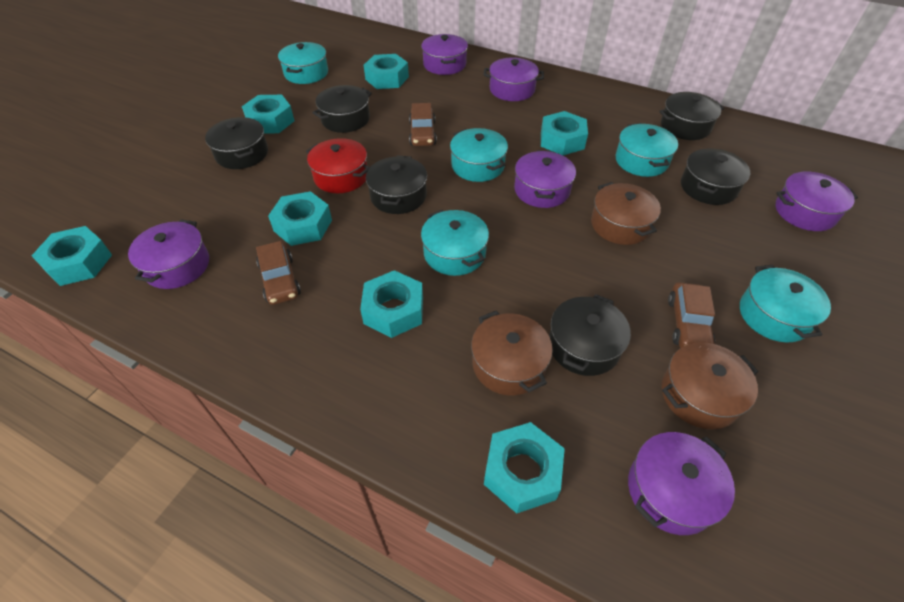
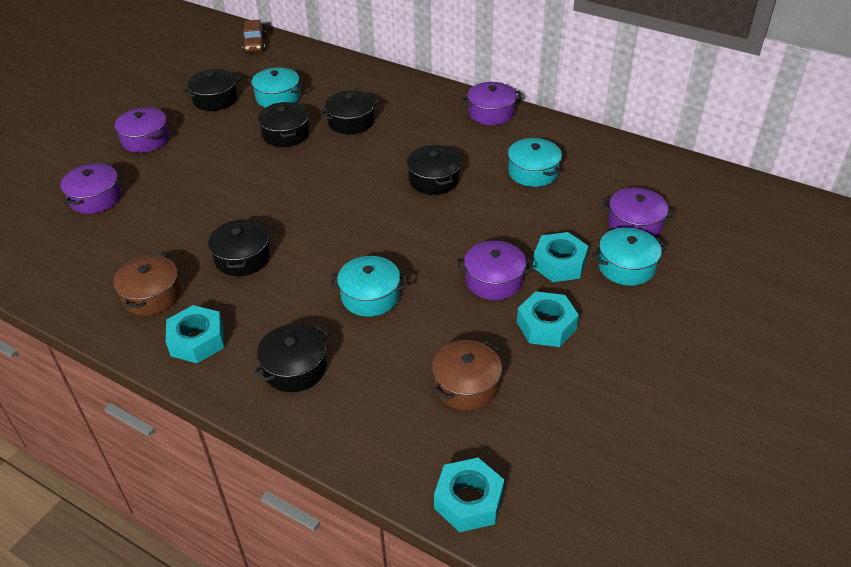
brown car: [256,241,301,305] [409,103,437,146] [668,282,715,348] = 3 -> [242,20,266,52] = 1
brown pot: [471,311,553,396] [591,182,661,245] [662,342,758,429] = 3 -> [113,253,181,316] [432,340,502,410] = 2
purple pot: [128,219,209,289] [421,34,468,75] [484,57,544,101] [514,150,576,208] [628,432,735,535] [776,172,858,231] = 6 -> [60,162,122,214] [114,108,169,153] [457,241,533,300] [461,82,522,125] [602,188,675,238] = 5
red pot: [306,138,370,193] = 1 -> none = 0
turquoise nut: [32,226,112,286] [242,95,294,134] [268,191,332,246] [360,270,423,338] [364,54,409,89] [484,422,565,513] [541,111,588,155] = 7 -> [166,305,224,363] [434,458,504,532] [517,291,579,347] [533,232,589,282] = 4
turquoise pot: [278,42,328,84] [421,210,489,276] [450,128,508,182] [616,123,678,177] [740,265,831,342] = 5 -> [248,67,304,108] [330,256,408,317] [508,138,562,187] [592,227,667,286] = 4

